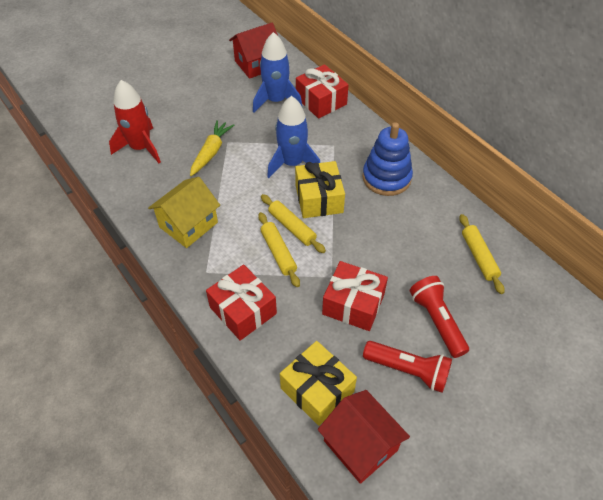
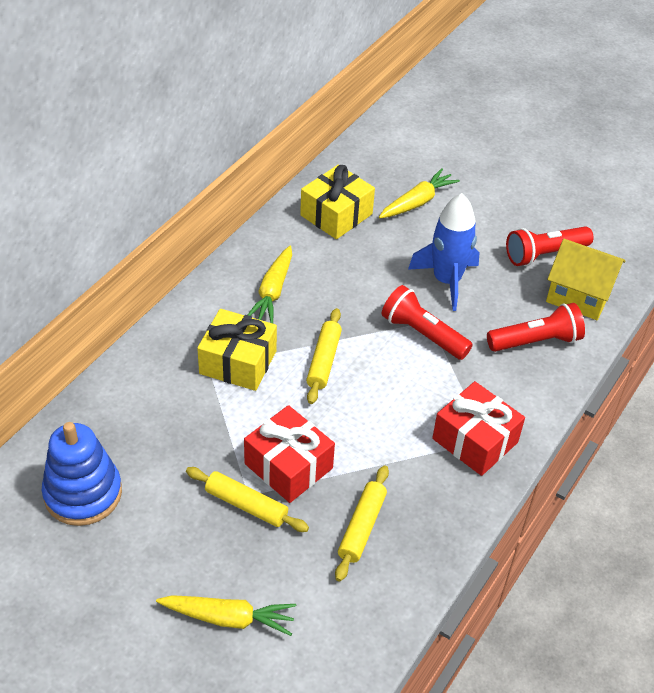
blue rocket: [253,32,302,113] [267,96,320,178] = 2 -> [408,193,479,311] = 1
red flashlight: [363,341,452,393] [410,276,469,358] = 2 -> [381,285,473,360] [487,303,585,352] [506,226,594,266] = 3
red gift: [206,264,277,341] [296,64,349,119] [322,261,388,331] = 3 -> [244,405,335,503] [432,381,525,476] = 2
red house: [229,22,278,79] [318,390,410,484] = 2 -> none = 0
red rocket: [109,80,161,163] = 1 -> none = 0
yellow carrot: [190,120,234,176] = 1 -> [156,595,296,636] [248,246,292,324] [379,168,460,218] = 3

